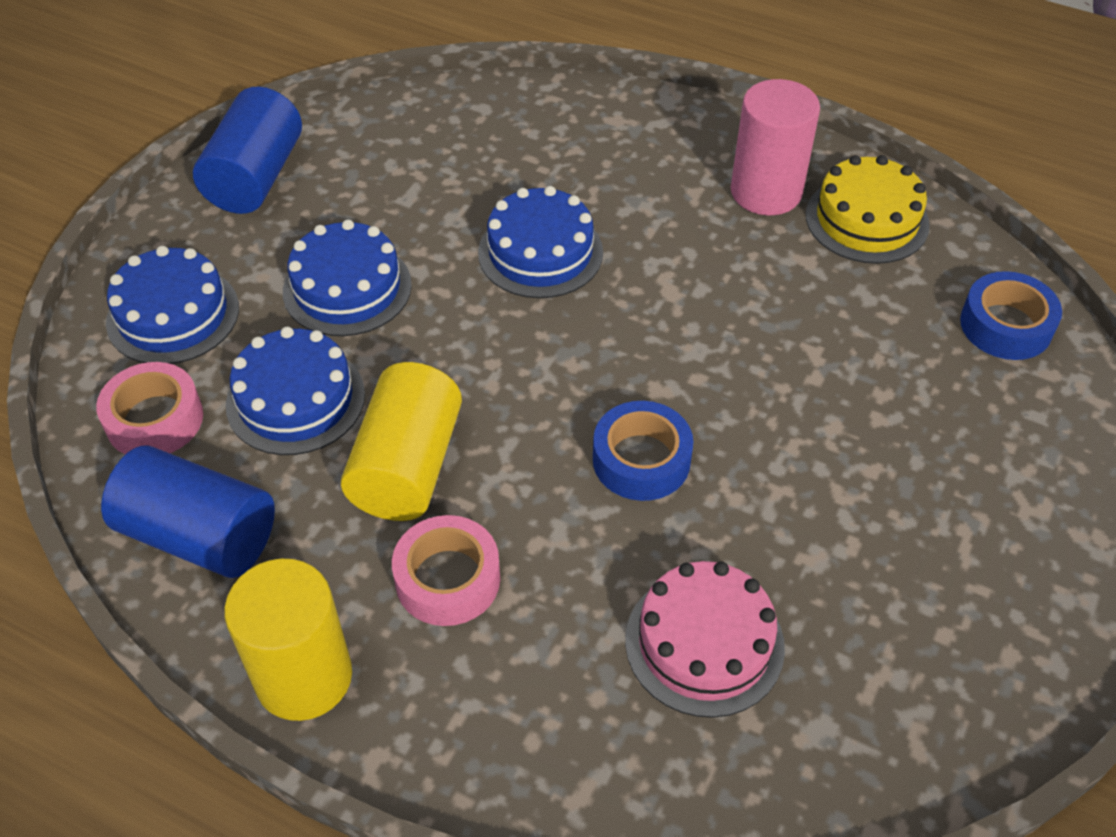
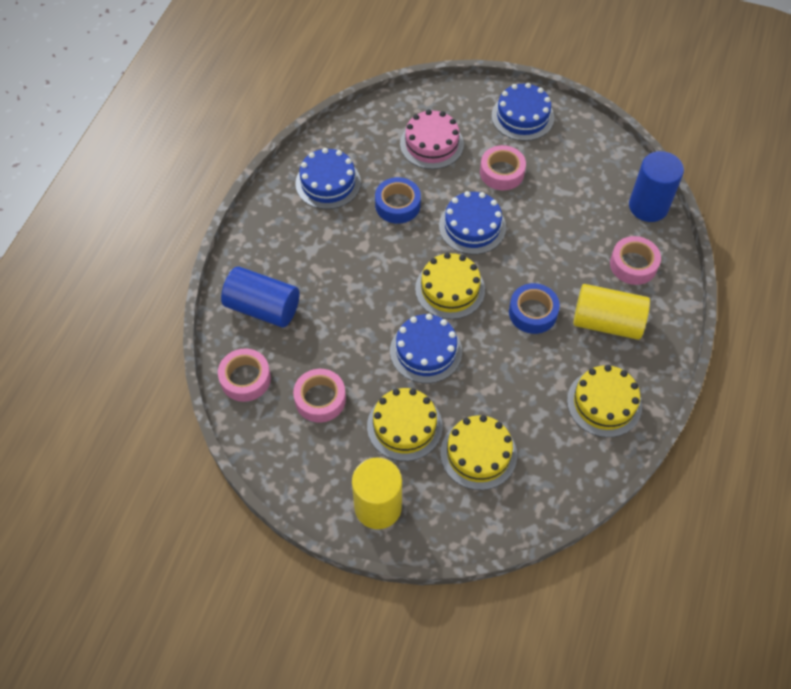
pink cylinder: [731,79,820,215] = 1 -> none = 0
pink tape: [96,362,203,455] [392,515,500,626] = 2 -> [218,349,271,402] [293,369,346,423] [480,145,526,190] [610,236,661,285] = 4
yellow cake: [806,155,930,264] = 1 -> [367,388,443,461] [415,253,485,319] [440,415,517,490] [567,365,642,437] = 4

